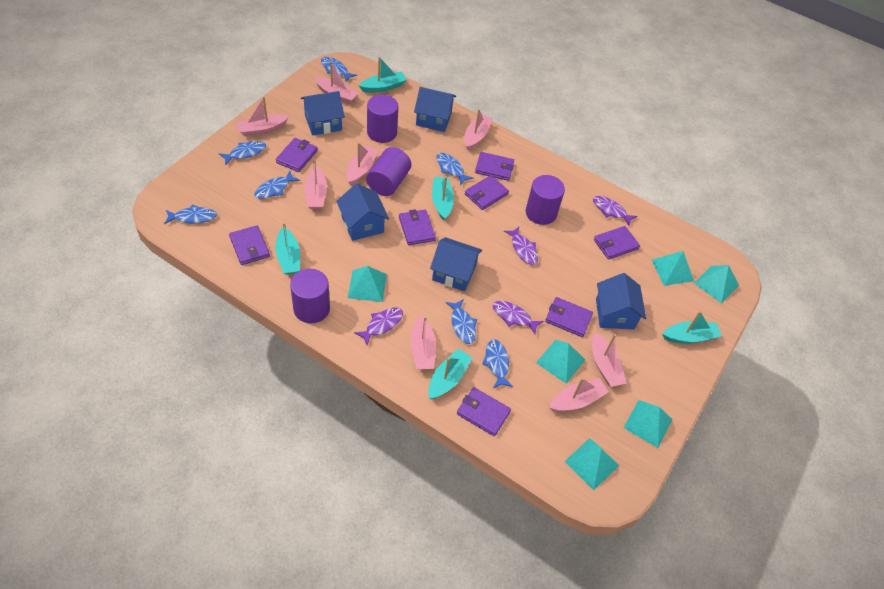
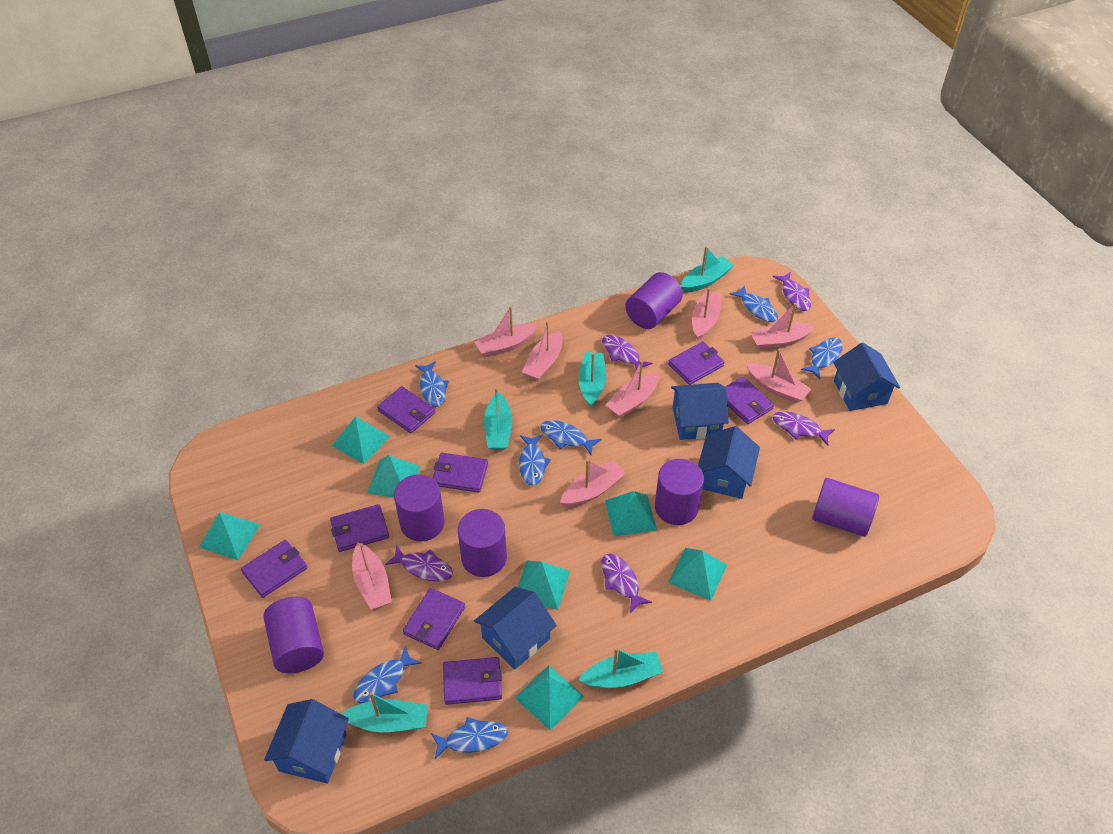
purple cylinder: [290,269,330,323] [366,147,411,196] [367,95,398,143] [526,175,565,225] = 4 -> [263,597,324,673] [394,474,445,542] [458,509,507,577] [625,272,683,329] [655,459,704,525] [812,478,879,537] = 6
purple fish: [354,307,403,345] [493,301,544,334] [504,227,538,265] [593,196,638,226] = 4 -> [385,545,453,582] [601,554,652,613] [602,335,653,370] [772,411,835,445] [773,272,811,311] = 5
turquoise pyramid: [348,266,387,302] [536,340,585,384] [564,438,619,490] [623,400,673,448] [652,251,694,286] [694,265,739,303] = 6 -> [199,512,261,560] [332,416,391,464] [367,455,421,498] [515,665,584,730] [518,560,570,610] [605,491,657,537] [668,548,727,601] = 7

